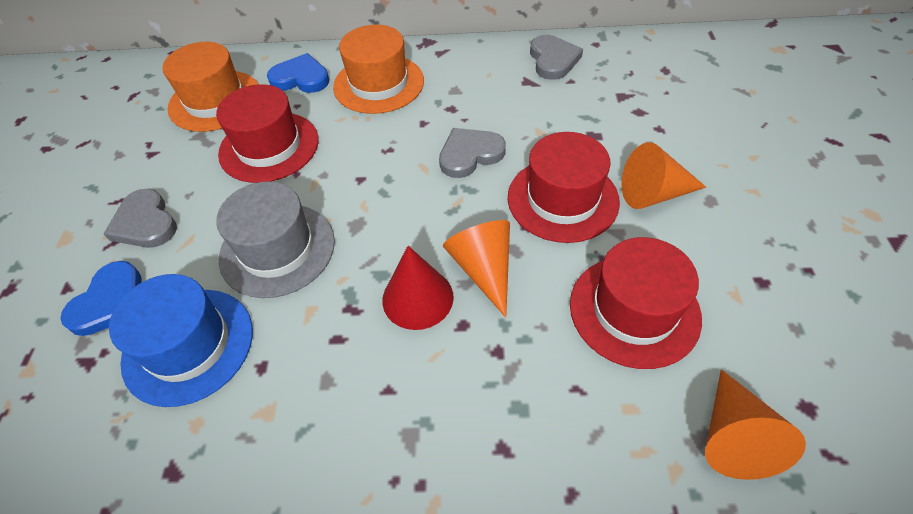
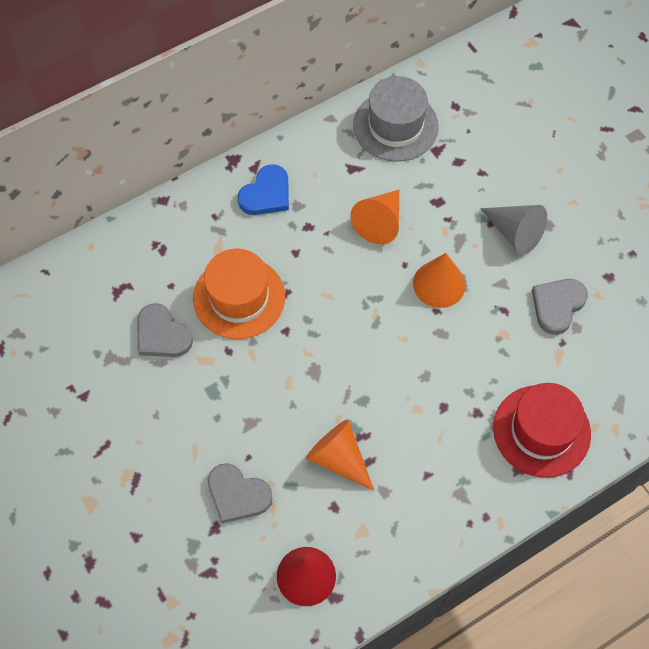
blue hat: [109,274,253,407] = 1 -> none = 0
blue heart: [60,261,141,336] [267,53,329,93] = 2 -> [237,164,289,215] = 1
grey cone: none = 0 -> [480,205,547,255] = 1
orange hat: [162,42,258,132] [333,25,424,114] = 2 -> [193,249,285,339] = 1
red hat: [216,84,318,183] [508,132,620,243] [570,237,702,369] = 3 -> [493,383,591,478] = 1

